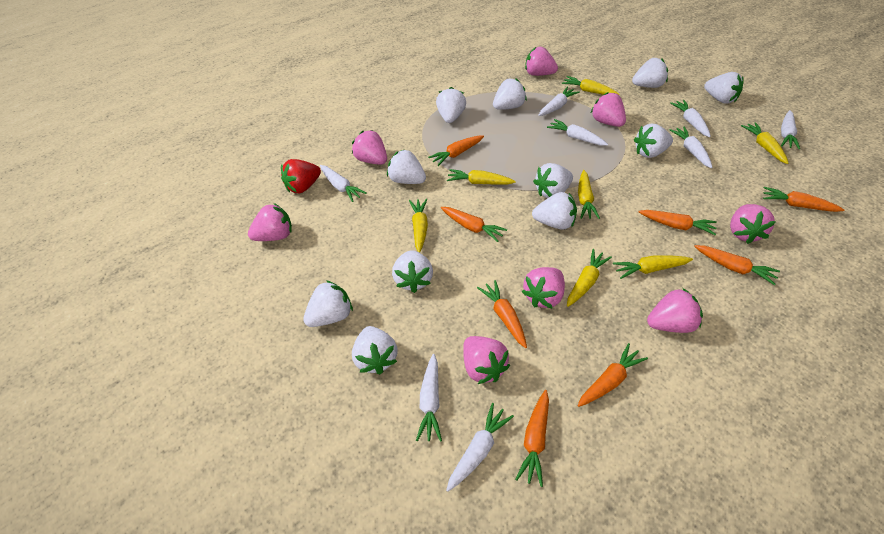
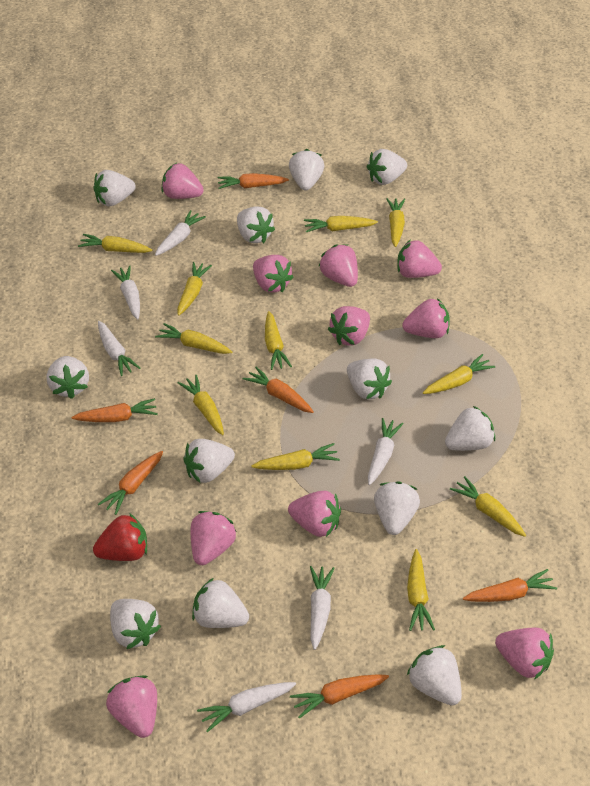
orange carrot: [428,135,484,166] [441,207,507,242] [477,280,527,348] [515,390,549,487] [577,343,648,407] [639,210,717,235] [694,245,780,286] [763,187,844,212] = 8 -> [72,398,158,422] [98,451,163,515] [218,173,289,189] [243,367,314,413] [290,674,389,719] [463,569,557,602] = 6
pink strawberry: [248,203,292,241] [352,130,387,165] [463,336,510,384] [522,267,565,309] [525,47,558,76] [591,92,626,127] [647,288,703,333] [730,204,776,244] = 8 -> [106,675,157,738] [161,163,204,199] [191,511,236,565] [253,255,294,293] [288,491,341,537] [318,244,358,287] [328,306,370,346] [397,240,442,278] [402,298,450,338] [495,627,554,680] = 10
white carrot: [320,165,367,202] [416,354,442,442] [446,403,514,492] [538,87,580,116] [547,119,608,146] [670,100,711,137] [670,127,713,168] [781,110,800,149] = 8 -> [98,321,140,376] [111,266,140,320] [155,210,206,256] [197,682,296,732] [310,566,334,650] [368,418,404,485] = 6
white strawberry: [303,280,353,327] [352,326,397,375] [387,149,426,184] [392,250,433,293] [436,87,466,123] [493,78,527,110] [532,192,577,230] [533,163,573,198] [632,58,668,88] [634,124,673,158] [704,72,744,104] = 11 -> [47,356,89,399] [93,170,136,207] [110,599,161,649] [183,439,235,483] [192,578,249,628] [237,206,275,243] [289,149,324,191] [347,359,392,399] [367,149,407,185] [374,481,420,535] [407,645,462,706] [445,406,495,451] = 12
yellow carrot: [409,199,428,253] [447,169,516,184] [562,76,620,95] [567,249,612,307] [578,170,600,219] [613,255,693,279] [741,122,788,164] = 7 -> [78,234,153,253] [155,323,232,354] [177,262,212,316] [177,375,224,435] [251,443,340,470] [265,311,292,370] [304,216,378,232] [386,198,405,247] [407,549,435,631] [423,354,496,394] [450,476,526,537] = 11

